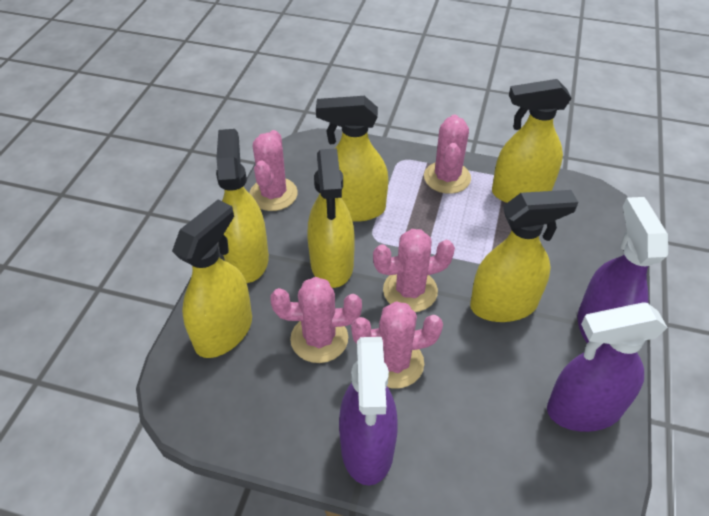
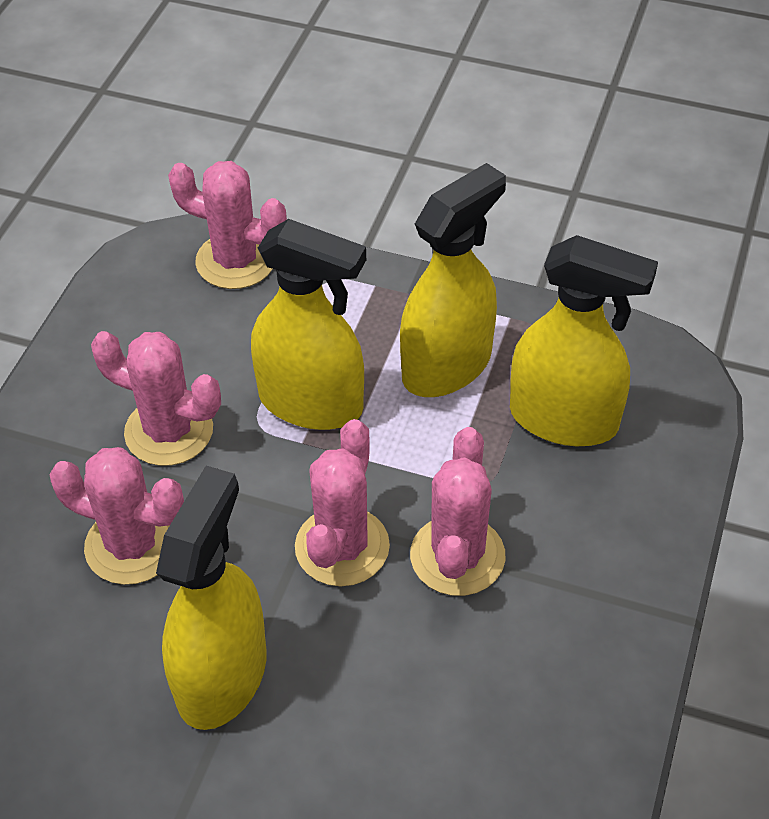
purple spray bottle: [339,337,398,485] [547,302,668,432] [577,197,668,343] = 3 -> none = 0
yellow spray bottle: [172,200,252,358] [216,129,269,283] [307,148,355,288] [316,96,388,222] [470,190,578,322] [492,79,572,203] = 6 -> [156,466,266,730] [251,219,366,430] [400,163,506,397] [510,235,658,446] = 4

